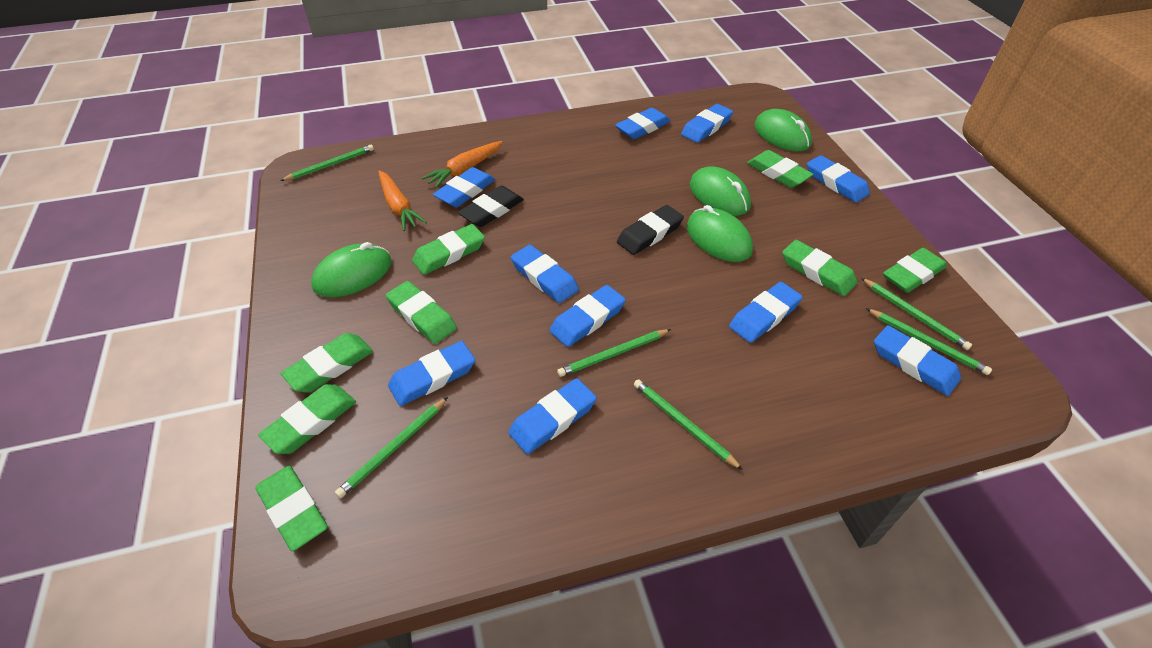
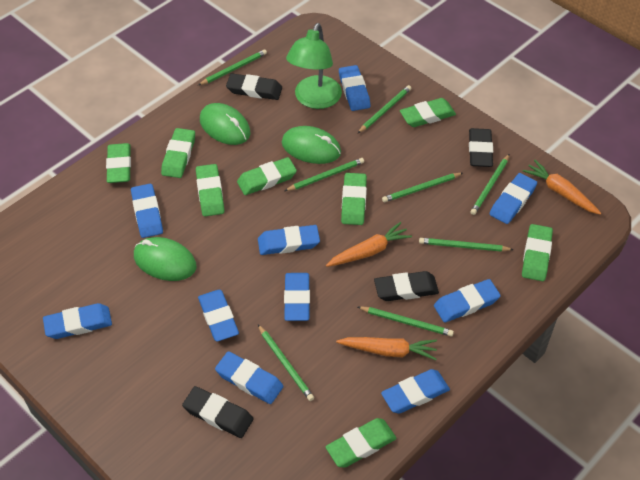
black eraser: [458,186,524,227] [617,205,684,255] = 2 -> [182,386,254,438] [226,73,282,100] [374,271,439,301] [469,128,493,167] = 4
green lamp: none = 0 -> [286,23,342,109] = 1
green mouse: [311,242,391,297] [687,205,753,262] [690,166,751,216] [754,109,812,151] = 4 -> [134,237,197,281] [200,103,251,145] [282,126,341,164] = 3
green pencil: [280,144,374,181] [335,397,448,498] [557,329,671,377] [634,379,743,470] [861,278,972,350] [866,308,992,375] = 6 -> [198,49,267,85] [258,325,314,401] [285,158,364,191] [357,85,411,134] [358,306,454,337] [382,173,463,202] [419,238,514,252] [470,154,509,215] = 8
orange carrot: [378,170,427,231] [422,141,503,188] = 2 -> [326,222,412,267] [336,337,437,360] [523,160,601,215] = 3

